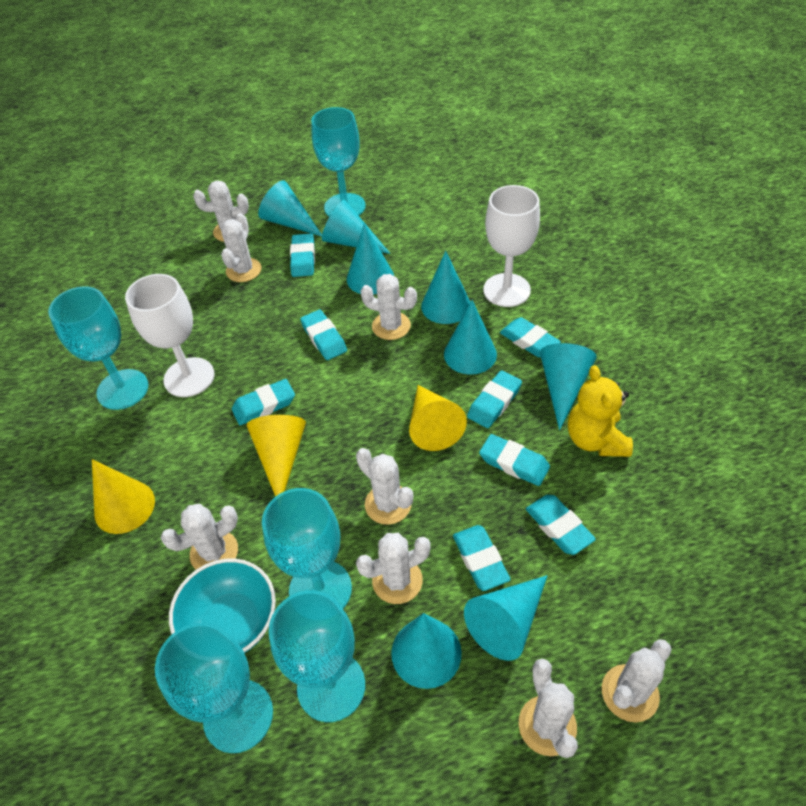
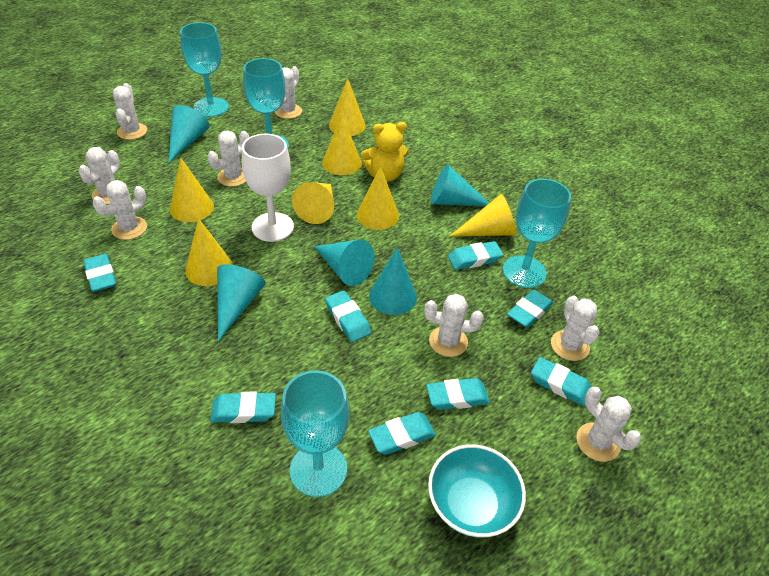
turquoise cone: [258,180,322,237] [322,200,391,254] [347,223,394,295] [391,613,462,689] [421,251,470,324] [444,300,497,374] [464,575,547,661] [540,343,597,430] = 8 -> [168,105,209,163] [217,264,266,342] [314,239,374,286] [369,247,417,315] [431,165,489,206] = 5
turquoise goblet: [48,286,149,410] [155,622,273,753] [262,488,352,609] [269,590,365,722] [311,107,366,217] = 5 -> [180,22,229,117] [243,58,289,148] [281,370,350,497] [503,179,571,288] = 4
white goblet: [125,274,214,397] [483,185,540,307] = 2 -> [242,134,294,242] = 1
yellow cone: [92,459,155,534] [247,415,306,497] [409,385,467,451] = 3 -> [170,157,214,222] [185,218,233,286] [292,182,334,224] [322,115,362,175] [329,78,366,136] [357,166,399,230] [449,194,516,237] = 7

